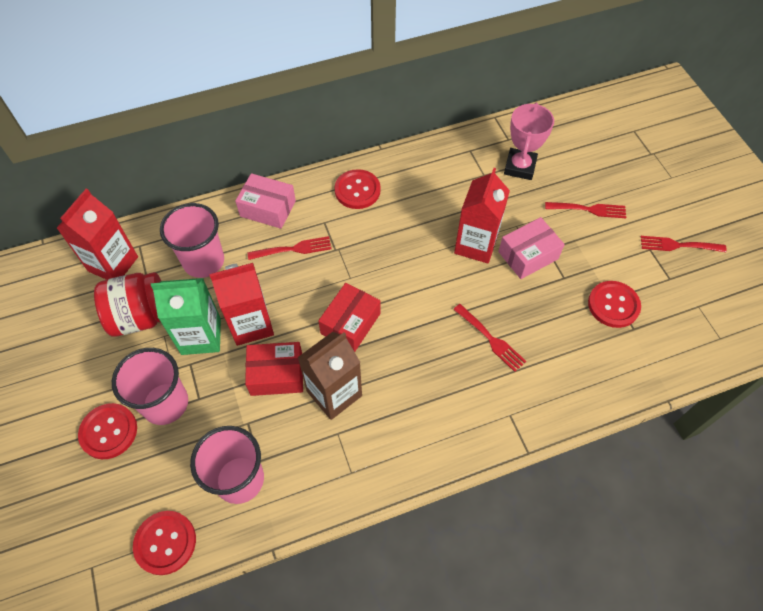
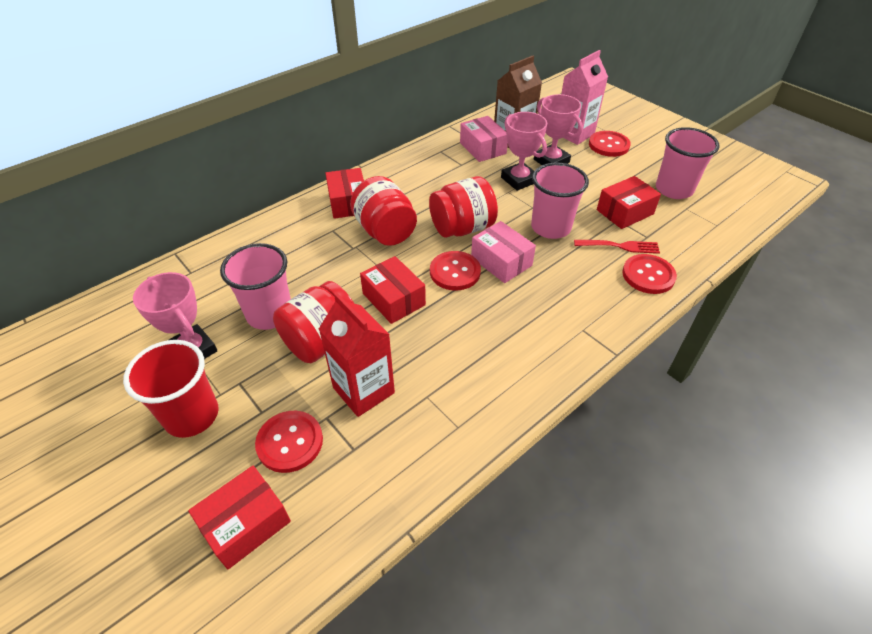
green carton: [151,278,221,355] = 1 -> none = 0
pink carton: none = 0 -> [561,50,608,145] = 1
pink trophy: [504,103,554,180] = 1 -> [133,272,217,359] [501,112,547,191] [534,94,583,165] = 3
red box: [245,342,303,396] [318,283,380,352] = 2 -> [188,466,291,569] [325,168,364,219] [360,256,426,324] [597,176,661,229] = 4
red carton: [57,189,138,280] [209,263,274,346] [454,168,510,264] = 3 -> [319,293,395,417] = 1
red cup: none = 0 -> [123,340,219,438] = 1
red fork: [247,236,332,260] [453,304,526,372] [545,202,626,218] [641,236,727,252] = 4 -> [574,240,660,254] = 1
red jar: [94,272,161,337] = 1 -> [273,281,354,363] [350,176,417,246] [429,176,498,238] = 3

